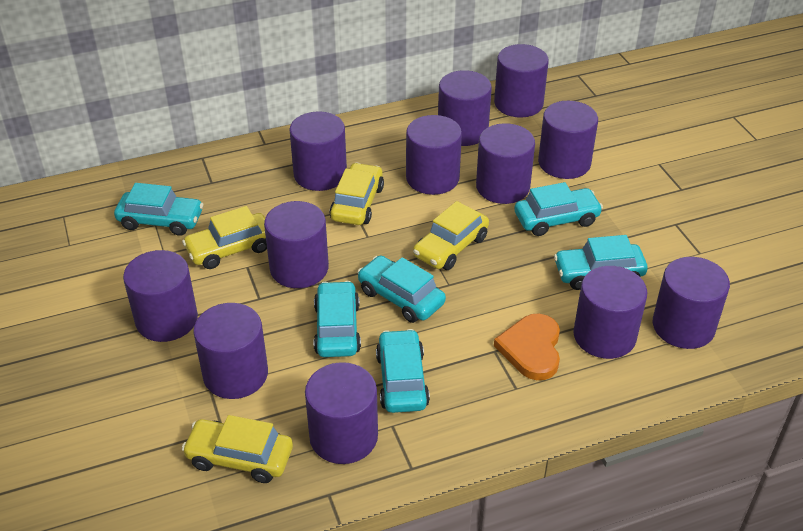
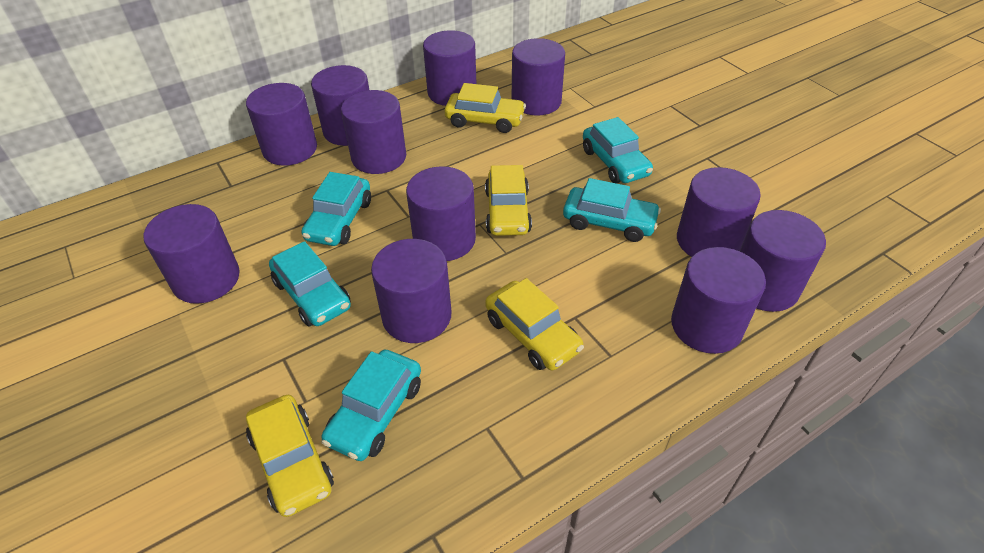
orange heart: [494,314,560,380] = 1 -> none = 0
purple cylinder: [123,250,198,342] [193,303,268,399] [264,201,329,288] [289,111,347,191] [305,362,378,464] [406,115,462,195] [438,70,492,146] [476,123,535,204] [494,44,549,118] [538,101,598,179] [573,266,647,359] [653,257,730,349] = 12 -> [144,204,240,304] [246,83,317,166] [311,65,369,146] [341,90,406,174] [371,239,452,343] [406,166,476,261] [423,30,476,106] [512,38,565,116] [671,247,766,354] [677,167,761,257] [740,210,826,312] = 11
turquoise car: [114,183,203,236] [313,281,361,357] [357,255,446,323] [376,329,430,413] [514,182,603,236] [554,235,648,290] = 6 -> [269,241,351,327] [302,172,371,246] [321,350,421,461] [563,178,661,242] [583,117,653,184] = 5

